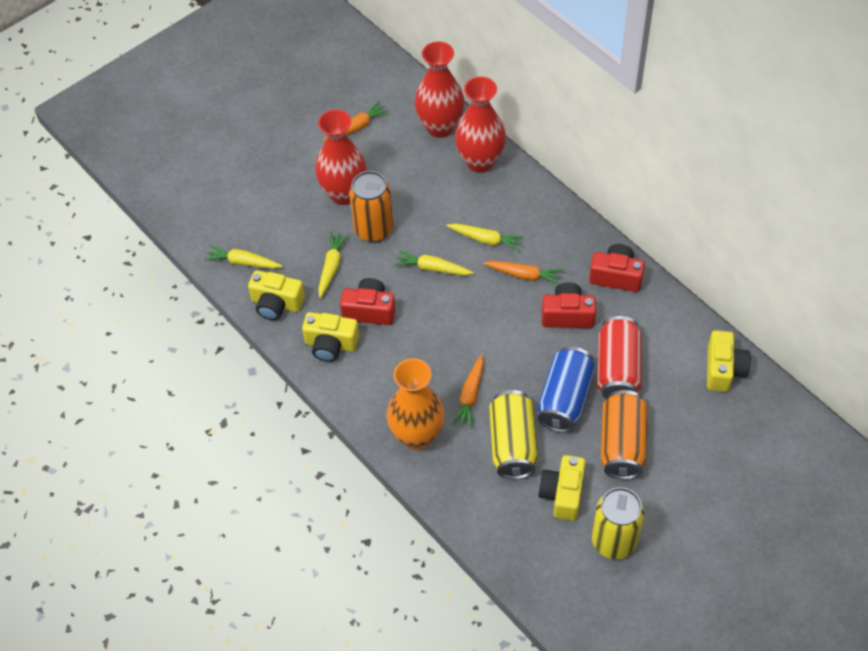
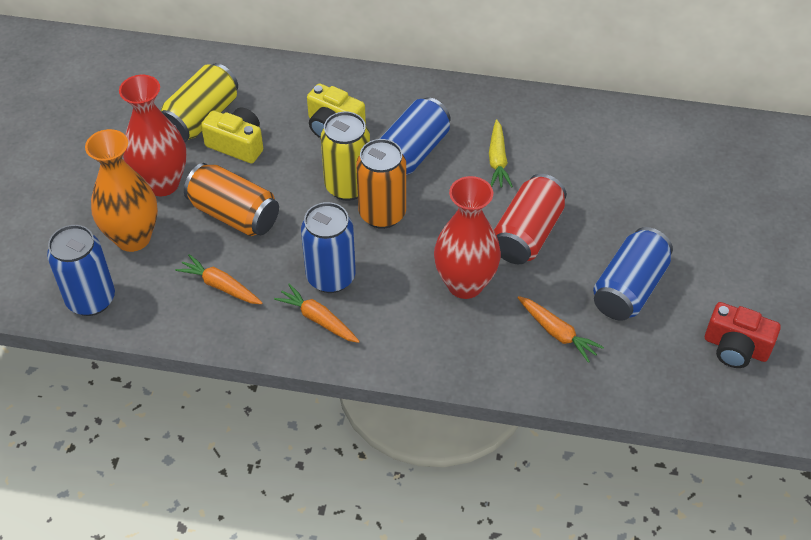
blue can: [538,346,595,433] = 1 -> [47,225,115,316] [301,202,356,293] [380,98,450,175] [593,227,673,321] = 4
red camera: [340,278,395,325] [542,282,596,328] [589,244,645,292] = 3 -> [705,302,781,368] = 1
red vase: [315,109,367,205] [415,41,465,138] [455,77,506,173] = 3 -> [119,75,187,196] [434,176,501,299] = 2
yellow camera: [248,270,305,320] [302,312,359,362] [538,455,586,521] [707,330,751,392] = 4 -> [201,108,263,163] [307,83,366,138] = 2
yellow carrot: [204,245,283,269] [318,232,349,298] [394,250,474,276] [446,223,524,251] = 4 -> [489,119,513,188] = 1

